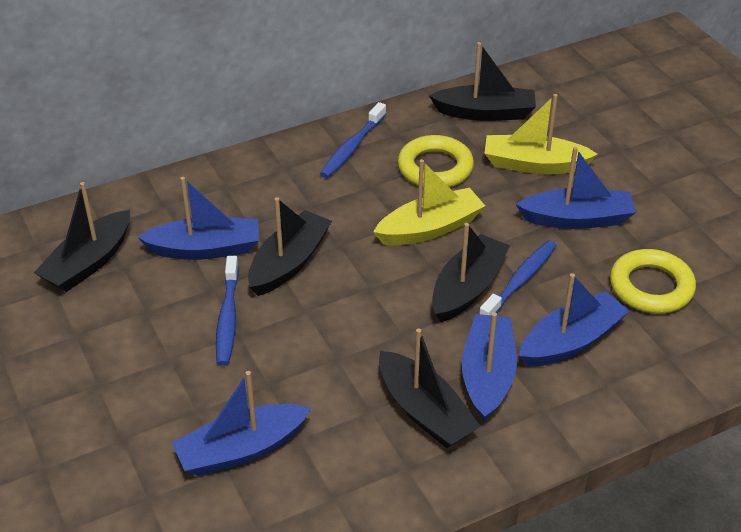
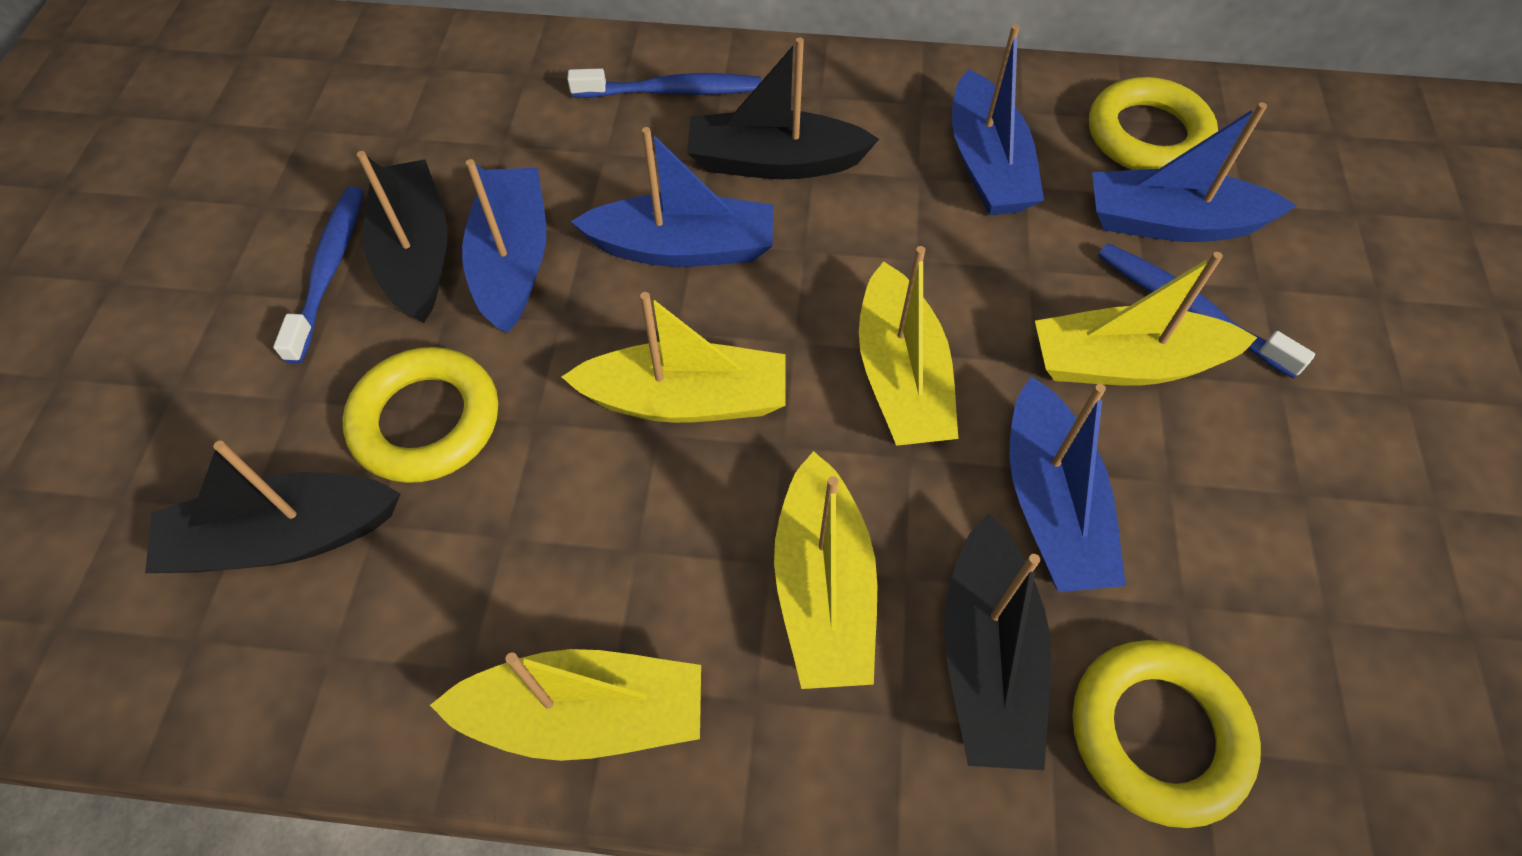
black boat: [34,182,130,292] [248,197,332,296] [379,328,481,448] [429,42,536,121] [432,223,510,322] = 5 -> [145,441,401,573] [357,151,447,323] [687,38,879,179] [944,513,1051,770] = 4
yellow boat: [373,159,485,246] [485,94,598,174] = 2 -> [430,649,701,761] [562,292,786,423] [774,451,877,689] [859,246,958,446] [1035,252,1258,386] = 5
yellow ring: [398,135,474,187] [610,249,696,313] = 2 -> [342,347,498,483] [1072,640,1261,828] [1089,77,1218,170] = 3

